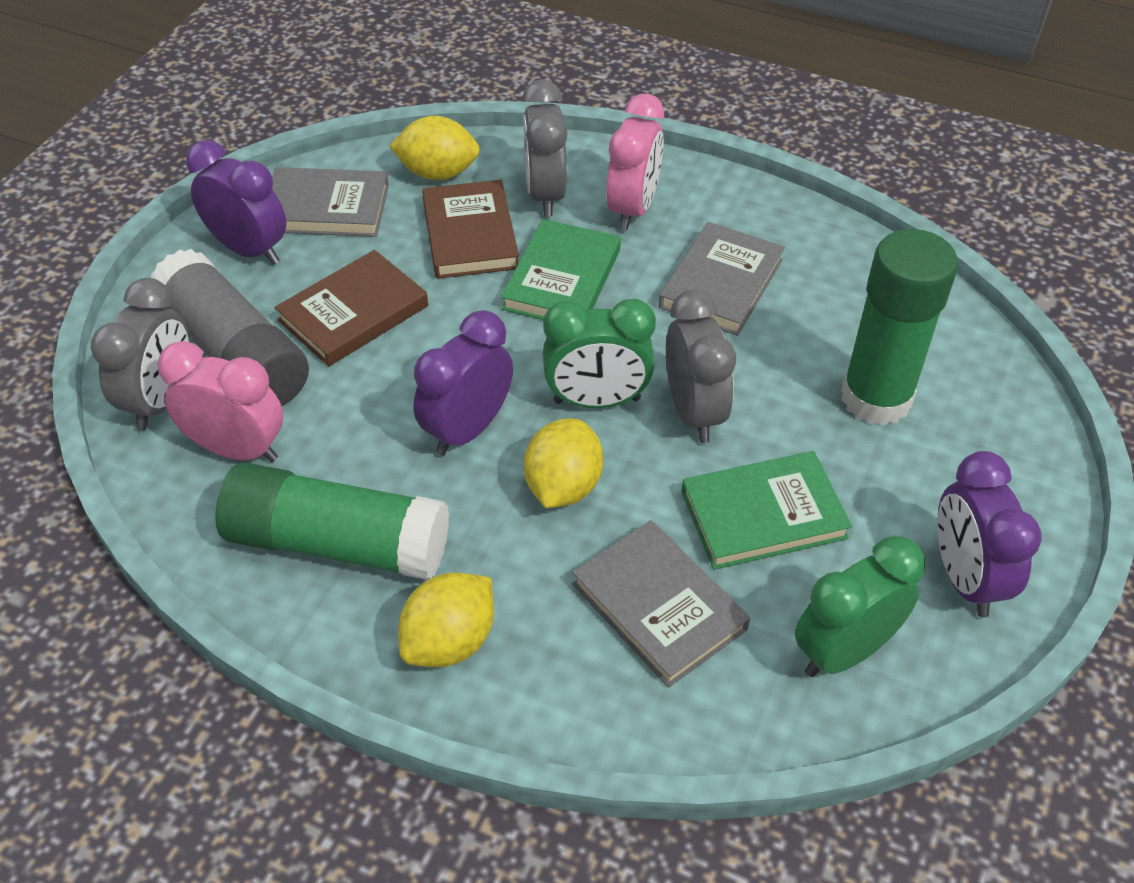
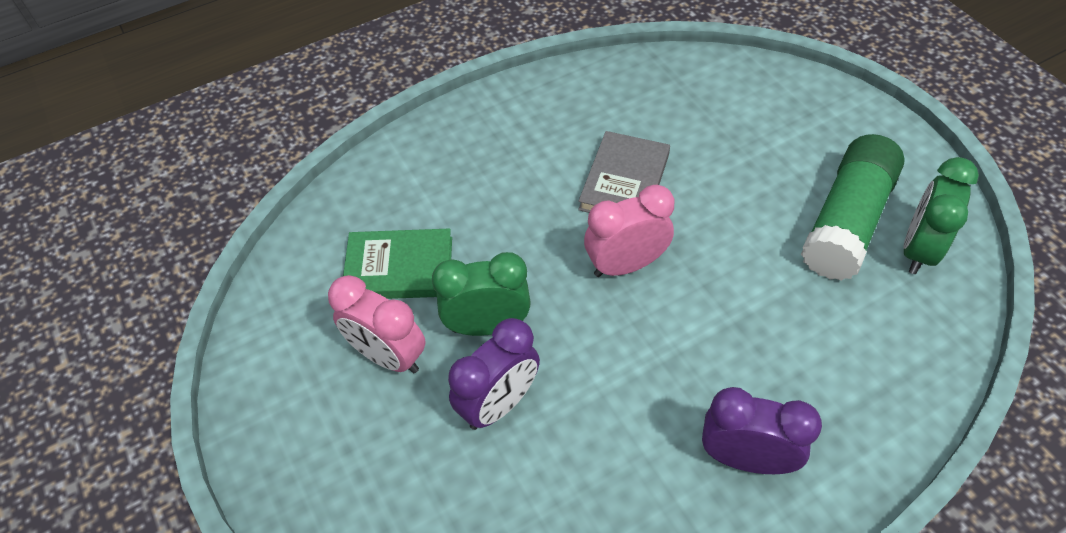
brown book: [275,250,428,366] [422,180,519,279] = 2 -> none = 0
green book: [501,219,621,320] [681,451,852,570] = 2 -> [343,228,452,299] = 1
green glue stick: [215,462,449,580] [841,229,958,426] = 2 -> [801,134,905,281] = 1
grey book: [272,167,389,237] [572,520,750,687] [658,222,785,336] = 3 -> [578,131,670,213] = 1
grey clock: [91,278,190,430] [522,79,567,217] [666,289,736,443] = 3 -> none = 0
grey glue stick: [150,249,309,406] = 1 -> none = 0
purple clock: [186,140,286,265] [413,310,513,456] [937,451,1041,617] = 3 -> [448,318,540,430] [702,387,822,474] = 2
yellow lemon: [389,116,480,180] [398,572,494,668] [524,418,603,508] = 3 -> none = 0

